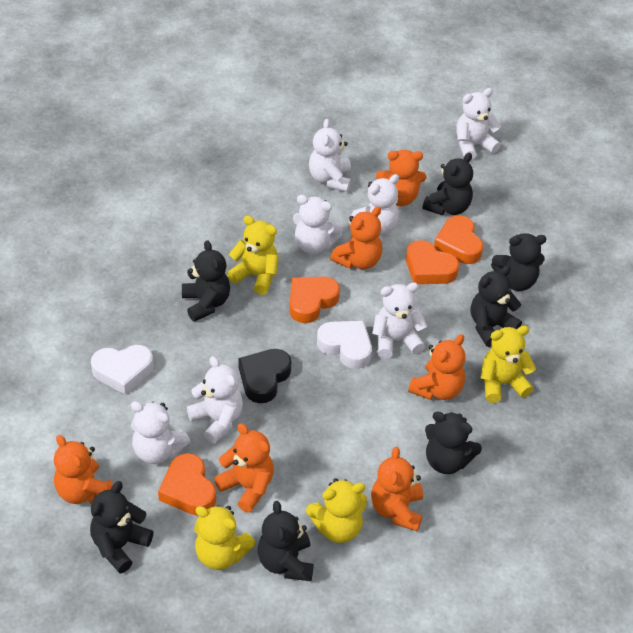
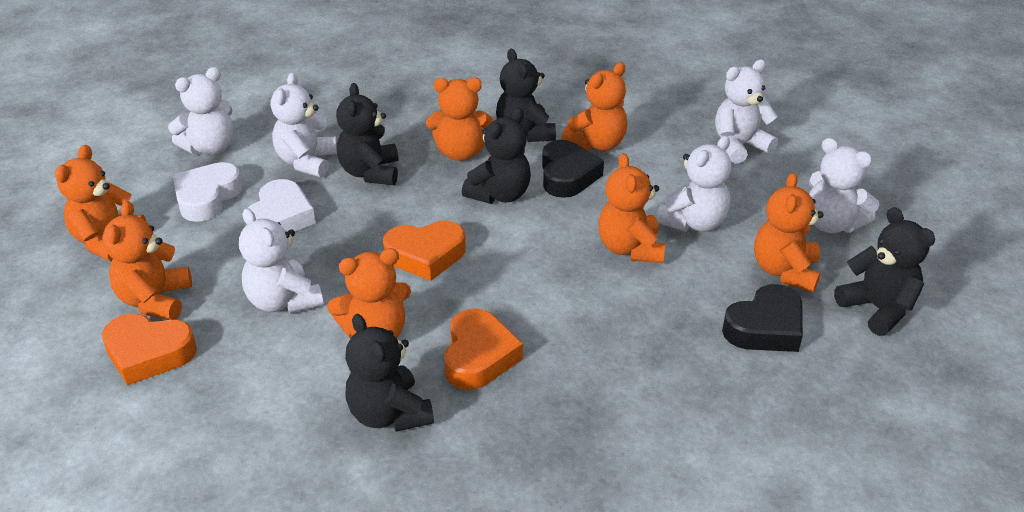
black heart: [238,349,291,403] = 1 -> [542,140,604,198] [722,284,803,352] = 2
black teddy bear: [90,481,153,573] [182,240,230,322] [258,501,314,581] [422,153,473,215] [425,411,482,474] [471,266,522,347] [491,233,546,291] = 7 -> [336,83,398,185] [345,314,434,432] [462,108,531,204] [496,49,556,142] [834,207,935,336] = 5
orange heart: [158,453,216,515] [289,277,340,323] [406,240,459,284] [434,215,483,264] = 4 -> [102,314,197,385] [383,221,466,281] [444,309,523,390] = 3
orange teddy bear: [54,435,113,504] [214,423,274,513] [330,206,382,269] [371,447,423,531] [376,150,426,206] [408,334,466,400] = 6 -> [55,145,146,262] [102,201,192,320] [327,248,411,339] [426,78,494,161] [561,62,627,151] [598,153,665,263] [754,173,824,293] = 7
white teddy bear: [131,401,190,464] [187,356,243,444] [293,195,343,254] [309,119,351,192] [348,174,399,235] [372,283,427,359] [456,88,501,160] = 7 -> [168,67,233,155] [239,208,324,314] [271,72,337,177] [656,136,731,232] [715,59,778,164] [809,138,879,233] = 6
yellow teddy bear: [194,505,256,570] [227,215,279,295] [306,478,367,543] [481,326,536,403] = 4 -> none = 0

